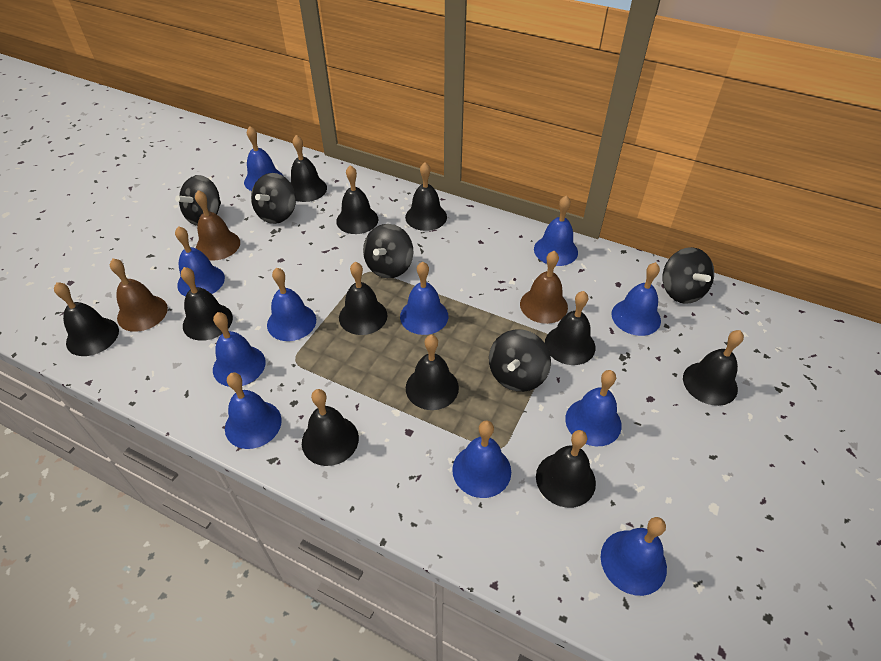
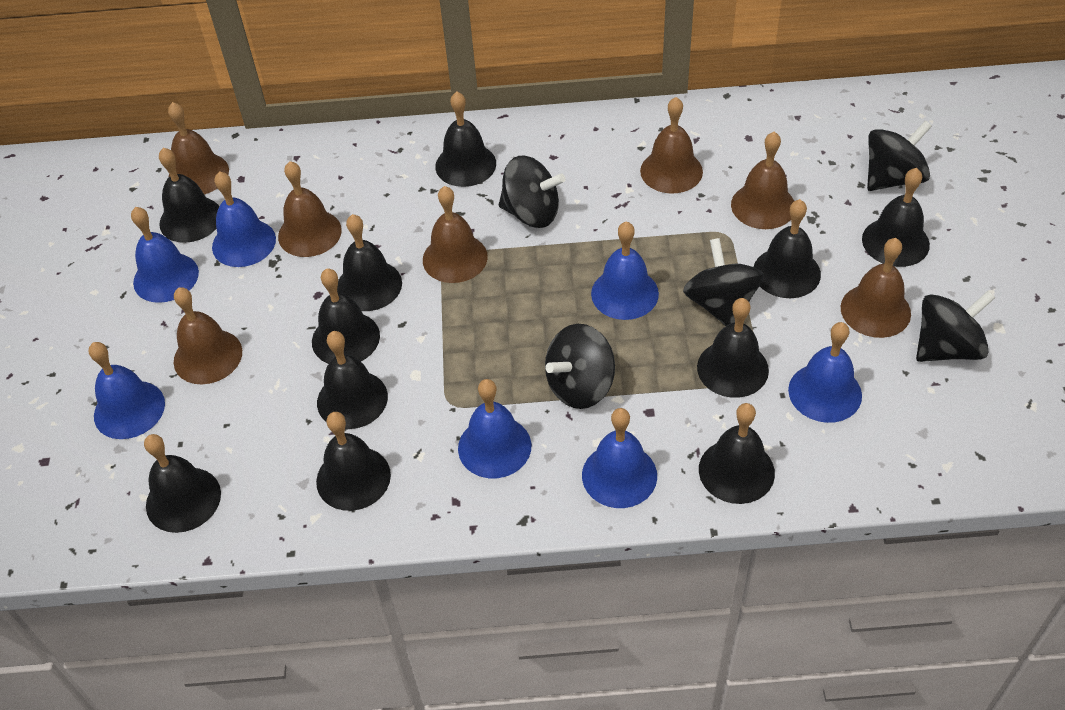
blue bell: [175,226,225,297] [213,312,266,387] [225,372,282,449] [244,126,283,191] [267,268,316,341] [400,261,448,335] [452,420,511,498] [534,195,578,266] [565,370,622,446] [601,517,667,596] [611,262,661,336] = 11 -> [89,342,165,439] [131,207,199,303] [212,171,276,267] [458,379,531,478] [582,408,657,508] [591,221,659,320] [788,322,862,423] = 7
brown bell: [110,258,168,332] [195,190,240,260] [520,251,568,324] = 3 -> [168,102,229,195] [174,287,242,384] [278,161,342,257] [423,186,488,283] [640,97,703,194] [731,132,794,229] [841,238,911,338] = 7

